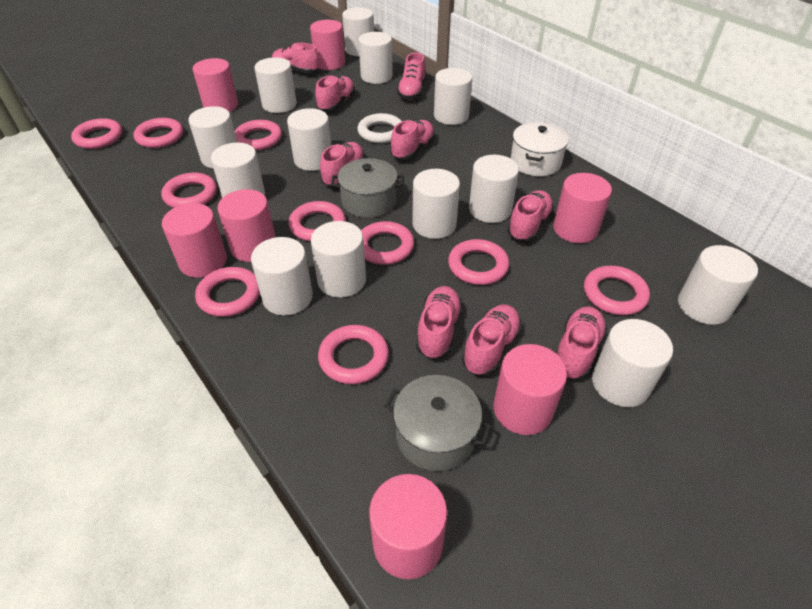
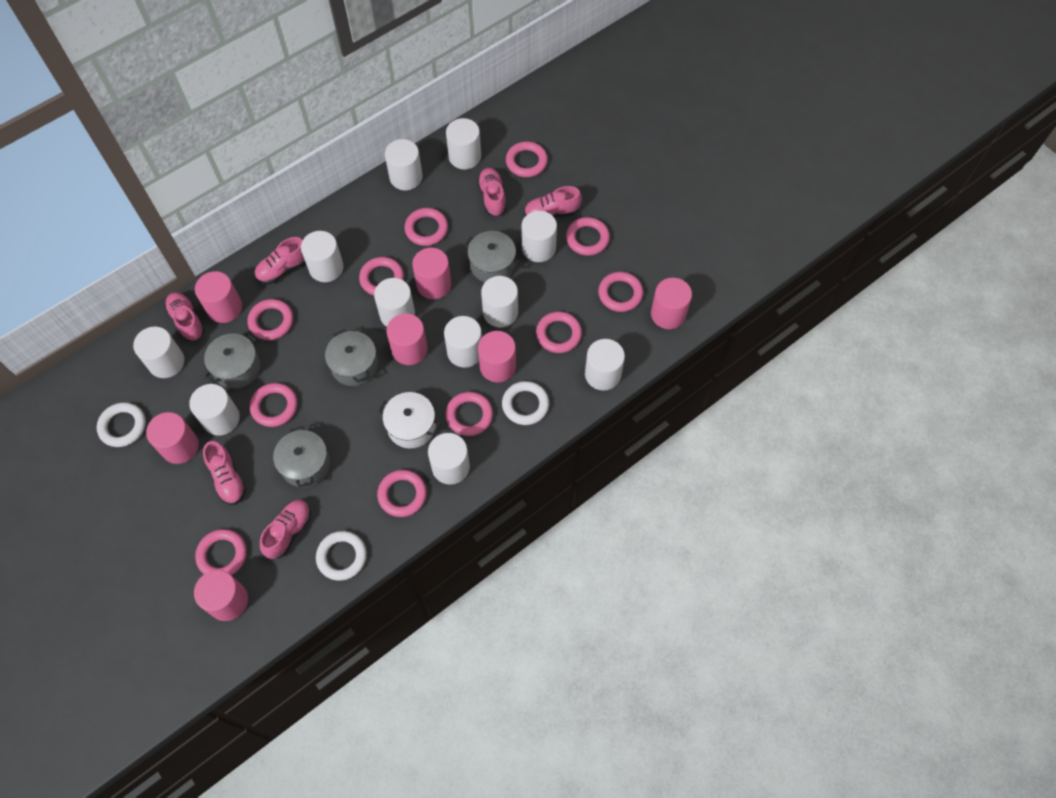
grey pot: [331,158,404,218] [385,375,492,471] = 2 -> [204,333,260,389] [273,426,330,488] [325,329,378,386] [464,231,520,283] = 4
pink ring: [71,118,122,149] [134,118,183,148] [161,173,217,208] [195,267,260,317] [235,120,282,150] [288,201,345,241] [318,325,389,384] [361,221,414,265] [448,239,509,285] [584,266,650,315] = 10 -> [195,529,247,575] [247,299,293,340] [250,383,297,427] [359,257,404,296] [377,470,427,517] [404,208,448,246] [445,392,493,436] [506,141,548,177] [536,312,582,353] [566,217,610,256] [598,272,643,312] = 11
pink shoe: [272,43,320,73] [315,75,355,111] [320,142,365,187] [390,120,435,160] [397,53,426,100] [416,286,463,359] [462,304,522,375] [507,190,554,241] [556,306,607,379] = 9 -> [164,292,205,341] [203,441,246,505] [254,237,306,284] [260,500,311,559] [477,168,507,216] [524,186,582,217] = 6
white cylinder: [189,106,237,168] [211,143,265,198] [251,237,313,316] [254,57,297,113] [287,108,332,171] [311,221,366,298] [342,7,374,56] [358,32,393,84] [413,169,460,239] [434,68,472,125] [469,155,519,223] [592,319,673,407] [678,245,758,325] = 13 -> [133,327,185,378] [189,384,240,436] [301,231,344,282] [374,278,415,327] [385,139,423,190] [428,433,470,485] [444,316,482,368] [446,118,481,170] [481,276,518,327] [521,211,557,262] [585,339,625,391] = 11
white ring: [357,113,402,143] = 1 -> [97,402,146,447] [316,531,367,581] [502,381,549,425] = 3

